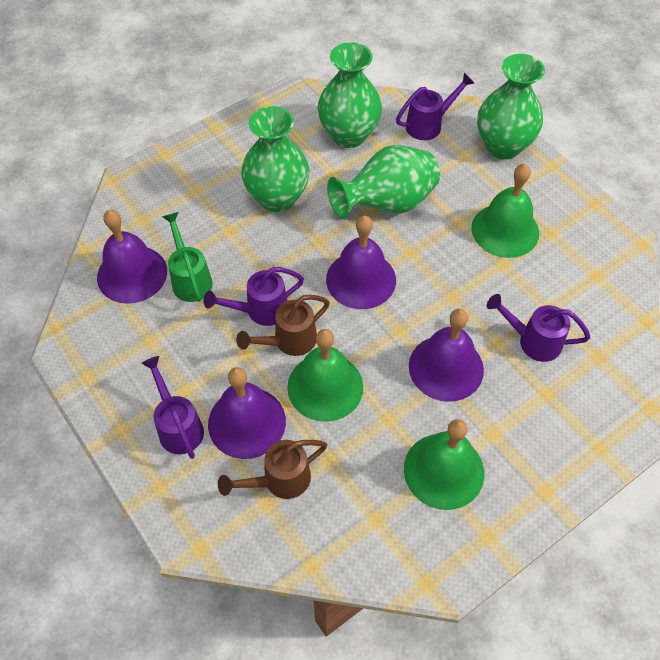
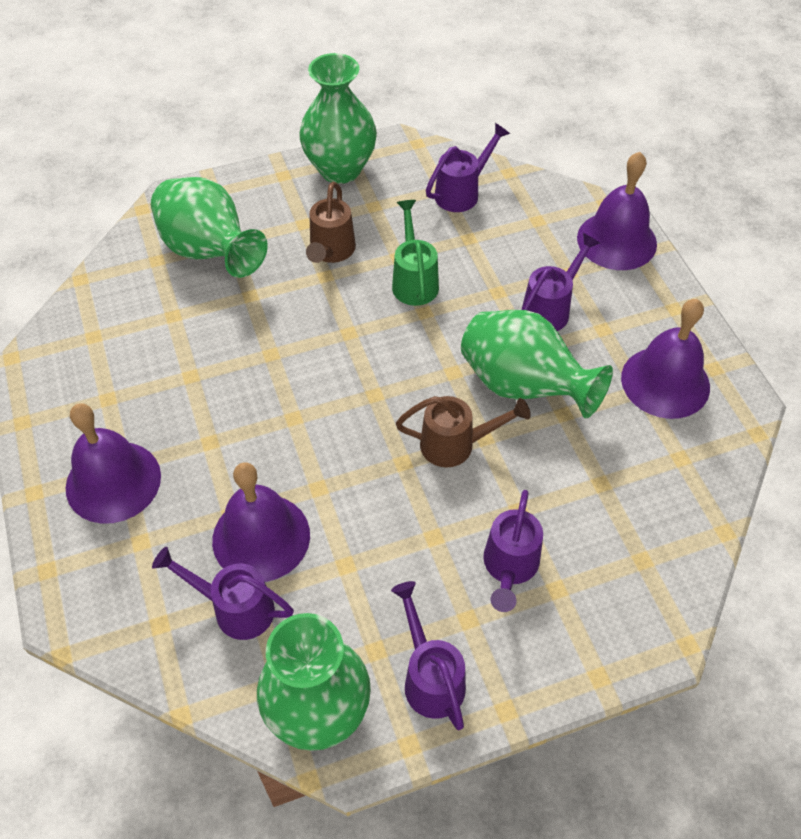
green bell: [287,329,363,422] [404,419,484,510] [471,164,539,258] = 3 -> none = 0
purple watering can: [141,356,204,459] [204,267,304,326] [396,73,475,140] [487,294,590,362] = 4 -> [152,547,294,640] [391,581,466,730] [426,123,510,212] [483,490,543,612] [521,233,600,331] = 5

